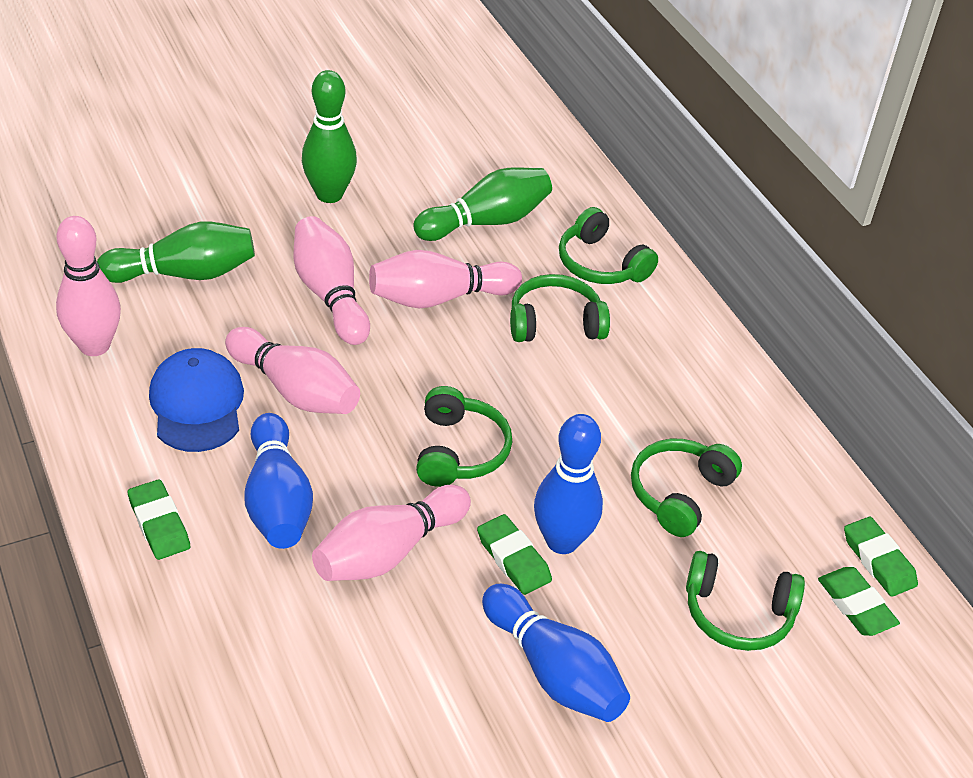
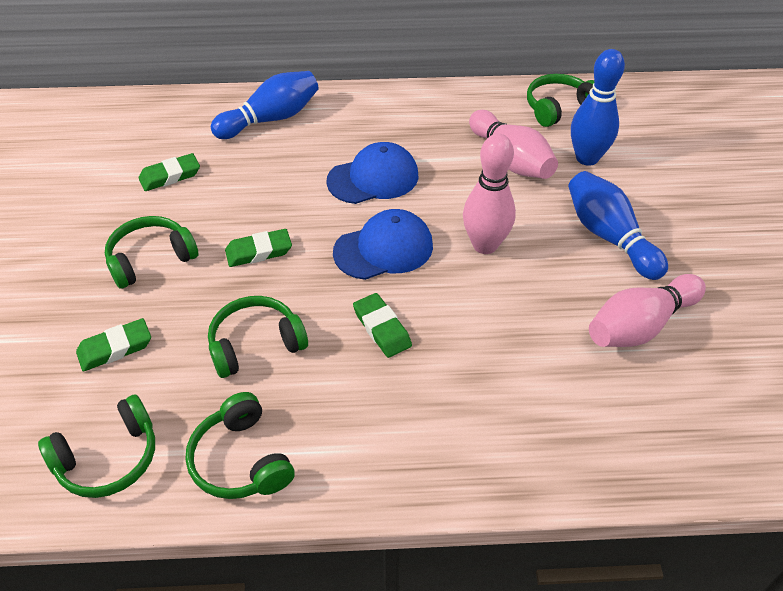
blue cap: [149,348,244,452] = 1 -> [326,142,418,204] [333,209,433,280] = 2
green bowling pin: [97,222,255,283] [302,70,357,203] [413,167,552,241] = 3 -> none = 0
pink bowling pin: [56,216,121,356] [225,327,360,414] [294,216,370,345] [312,485,471,581] [369,250,522,308] = 5 -> [463,134,516,254] [469,110,558,179] [589,274,706,347] = 3

